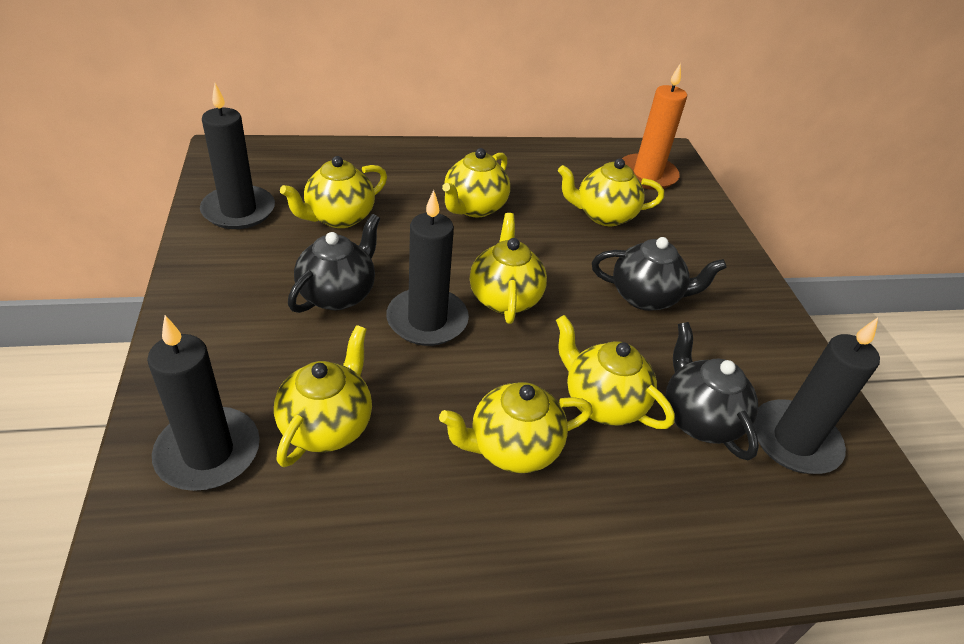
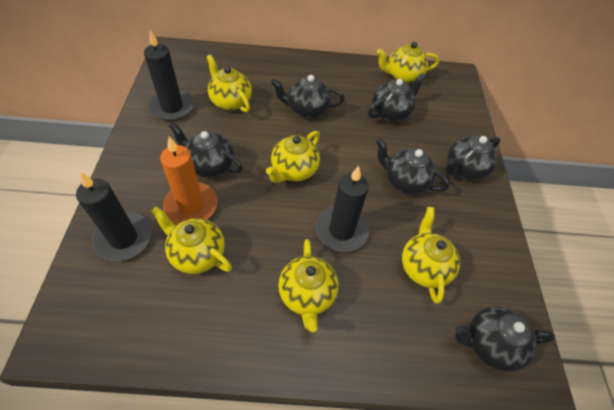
black candle: [147,315,260,491] [200,83,275,229] [386,190,469,346] [753,318,880,474] = 4 -> [76,172,152,262] [144,30,194,121] [315,166,369,252] = 3
black teapot: [288,214,380,313] [592,237,727,311] [666,322,759,460] = 3 -> [169,122,243,178] [271,75,345,119] [368,73,426,122] [376,138,450,195] [446,135,500,180] [455,306,555,372] = 6
yellow teapot: [274,325,372,467] [280,156,387,228] [439,382,593,473] [442,148,510,217] [470,213,547,324] [556,315,675,429] [558,158,664,226] = 7 -> [151,206,232,274] [206,54,252,113] [266,131,320,183] [278,239,338,332] [377,42,439,84] [402,207,460,304] = 6

